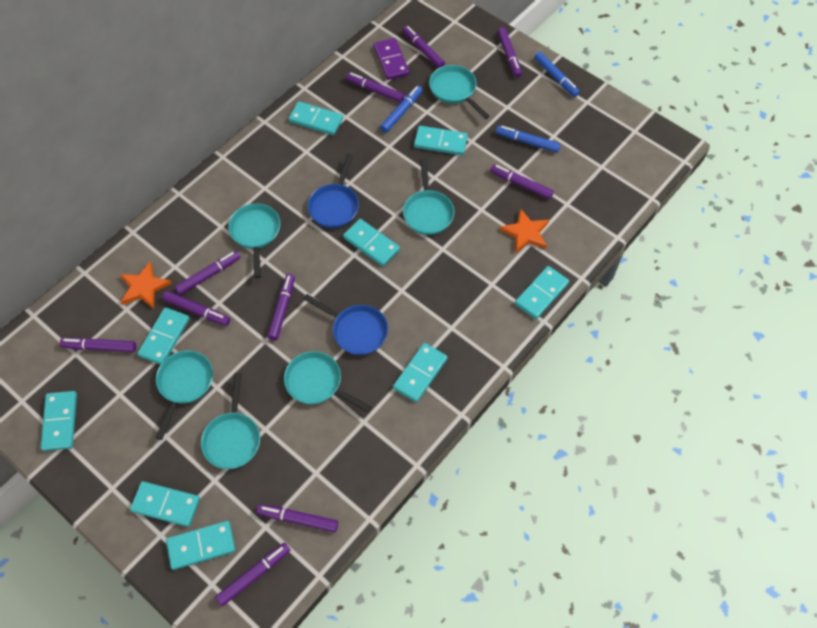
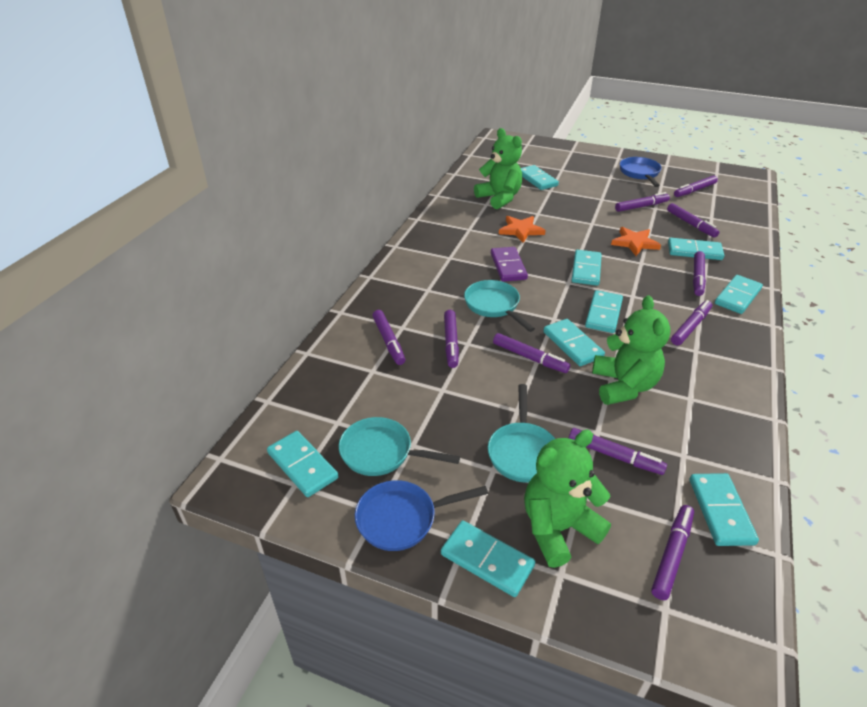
blue marker: [380,86,423,133] [496,126,561,153] [534,52,580,97] = 3 -> none = 0
green teddy bear: none = 0 -> [474,128,522,209] [524,430,611,568] [592,295,671,405] = 3
turquoise pan: [155,351,213,440] [201,373,260,469] [228,203,280,278] [284,351,372,413] [403,159,454,235] [429,65,490,119] = 6 -> [339,417,460,476] [464,280,535,332] [488,384,555,483] = 3

